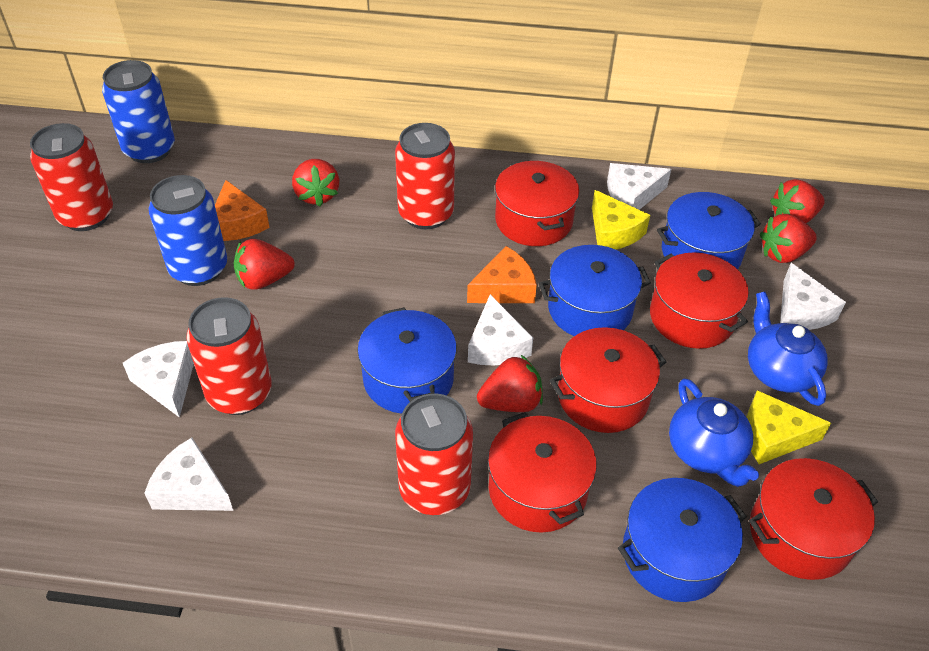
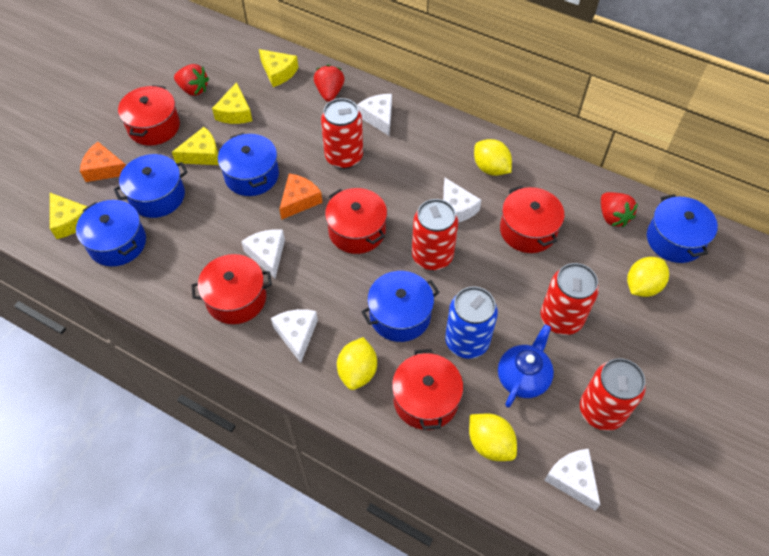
blue can: [102,60,175,163] [149,175,227,286] = 2 -> [445,287,498,359] = 1
blue pot: [357,307,457,414] [539,245,651,336] [618,478,747,602] [657,192,761,270] = 4 -> [76,200,146,266] [114,154,188,218] [218,133,279,196] [361,271,439,342] [647,194,718,263] = 5
blue teapot: [669,378,759,487] [748,292,828,406] = 2 -> [498,324,554,408] = 1
red strawberry: [234,239,295,290] [292,159,339,207] [477,355,543,412] [760,214,817,263] [770,179,825,223] = 5 -> [174,64,209,96] [314,65,344,102] [601,192,638,228] = 3
yellow cheese: [592,190,650,250] [747,390,831,464] = 2 -> [50,193,88,239] [172,127,219,165] [212,82,252,124] [259,49,298,87] = 4
yellow lemon: none = 0 -> [337,337,377,390] [469,414,517,461] [474,139,512,176] [627,257,669,297] = 4

